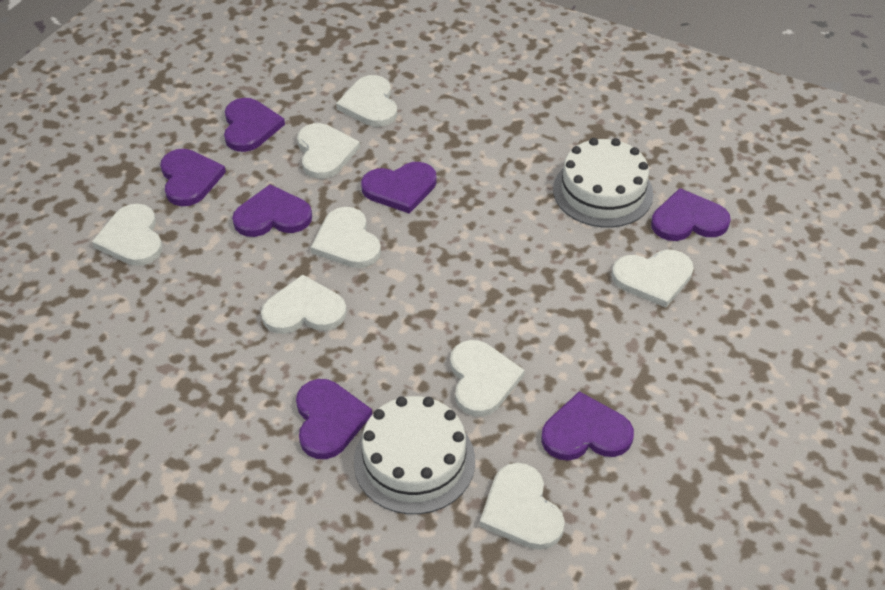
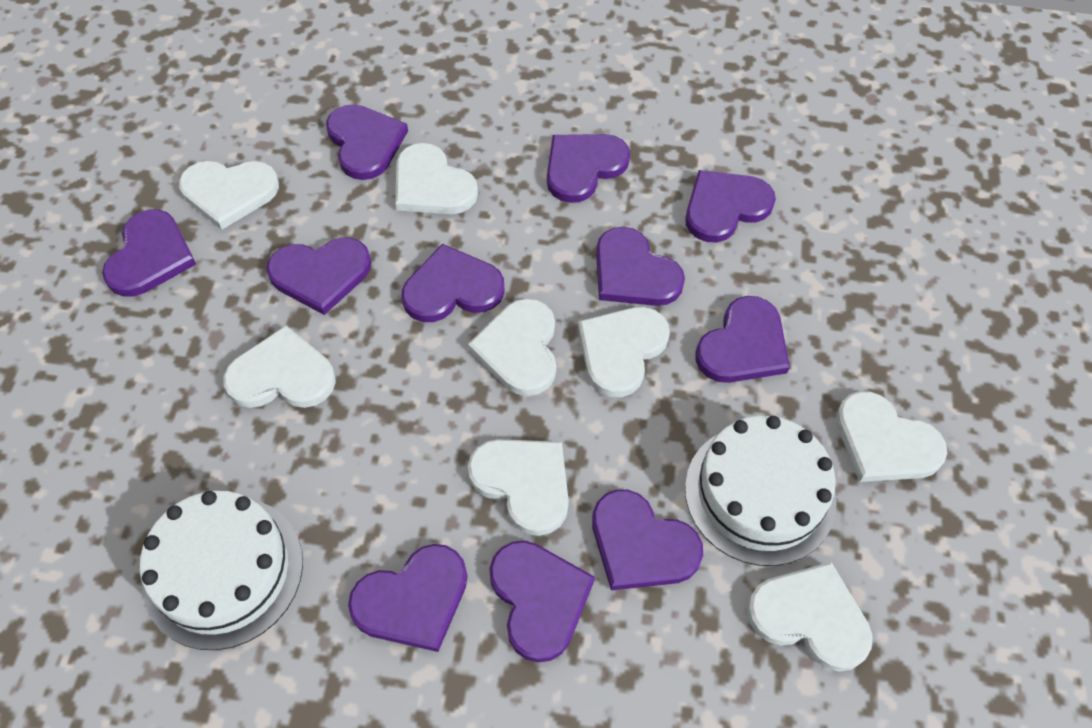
purple heart: [160,149,226,206] [224,98,285,152] [232,184,312,237] [296,379,372,459] [361,162,436,214] [541,391,634,461] [651,188,731,241] = 7 -> [102,209,196,297] [267,237,371,315] [326,104,408,180] [348,544,467,652] [401,244,505,322] [489,541,595,662] [547,134,630,203] [592,490,703,590] [596,227,685,306] [685,170,776,242] [696,296,790,383] = 11

